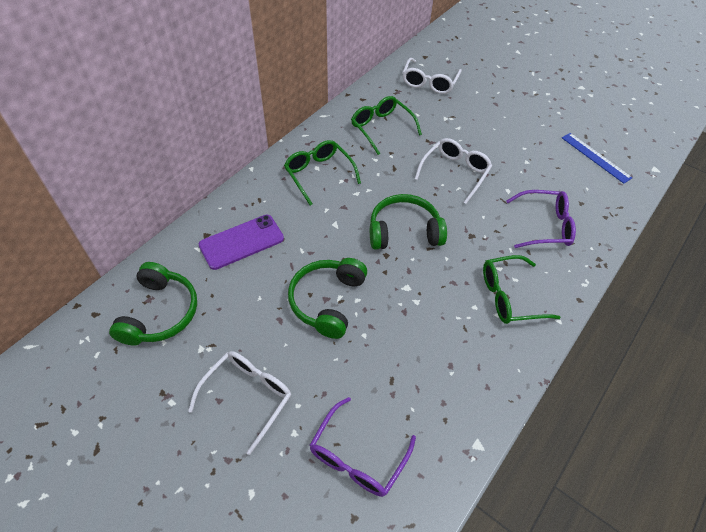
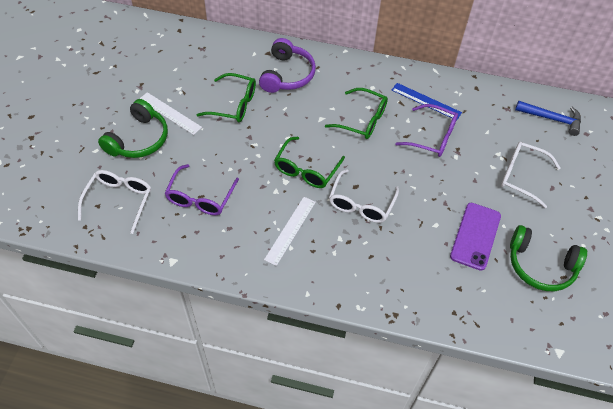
blue hammer: none = 0 -> [515,101,581,136] = 1
green headphones: [109,262,197,346] [288,258,367,339] [370,194,447,249] = 3 -> [98,99,168,158] [510,225,587,291] = 2
purple headphones: none = 0 -> [259,38,316,93] = 1
white ruler: none = 0 -> [139,92,202,135] [264,197,316,266] = 2

